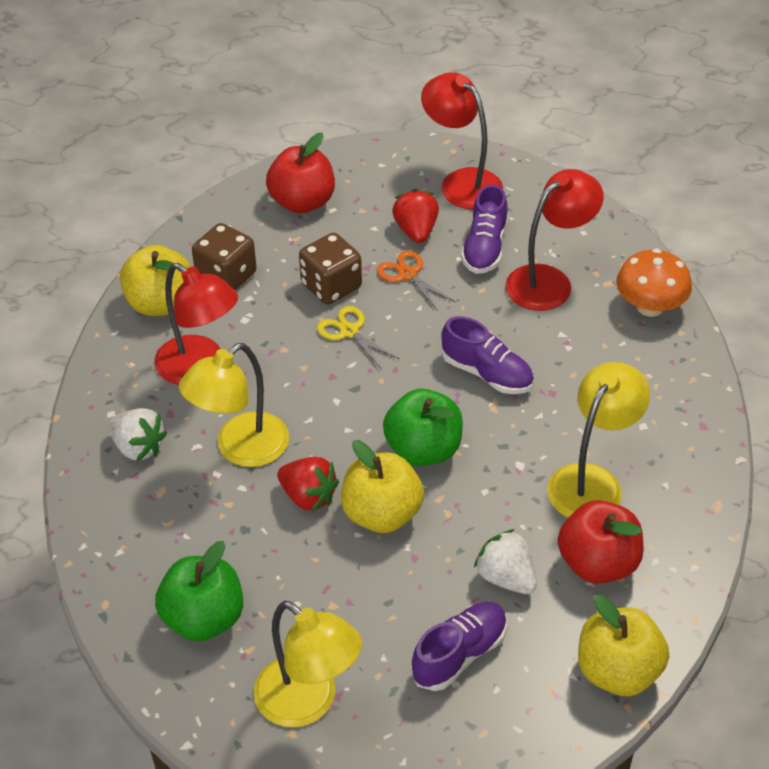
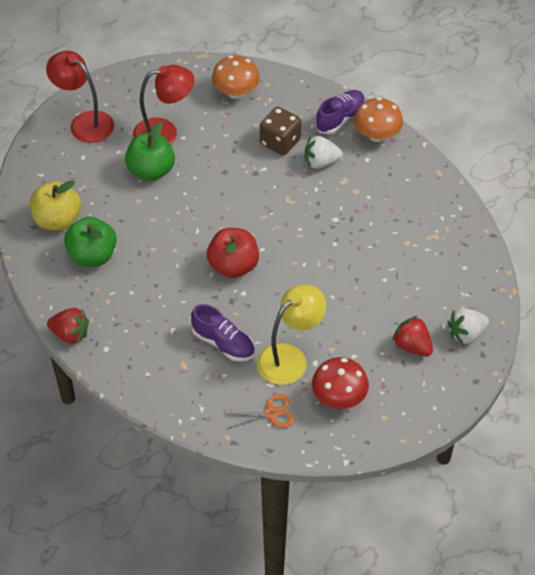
brown dice: [192,223,257,290] [299,233,362,305] = 2 -> [260,107,301,155] = 1
orange mushroom: [616,249,692,317] = 1 -> [212,55,260,99] [354,97,403,142] = 2
purple shoe: [411,602,507,691] [441,316,534,394] [461,184,508,274] = 3 -> [191,304,255,362] [315,90,365,134] = 2
red apple: [266,133,335,213] [558,500,644,584] = 2 -> [207,228,259,278] = 1
red lamp: [154,263,238,385] [421,72,503,209] [505,169,603,311] = 3 -> [46,51,114,143] [133,65,195,145] = 2
red mushroom: none = 0 -> [312,357,369,409] = 1
yellow apple: [120,245,192,316] [341,440,424,533] [578,595,669,696] = 3 -> [30,180,81,230] = 1
yellow lamp: [179,343,289,467] [254,601,362,727] [547,362,650,518] = 3 -> [257,284,326,385] = 1
yellow scissors: [317,306,399,370] = 1 -> none = 0

